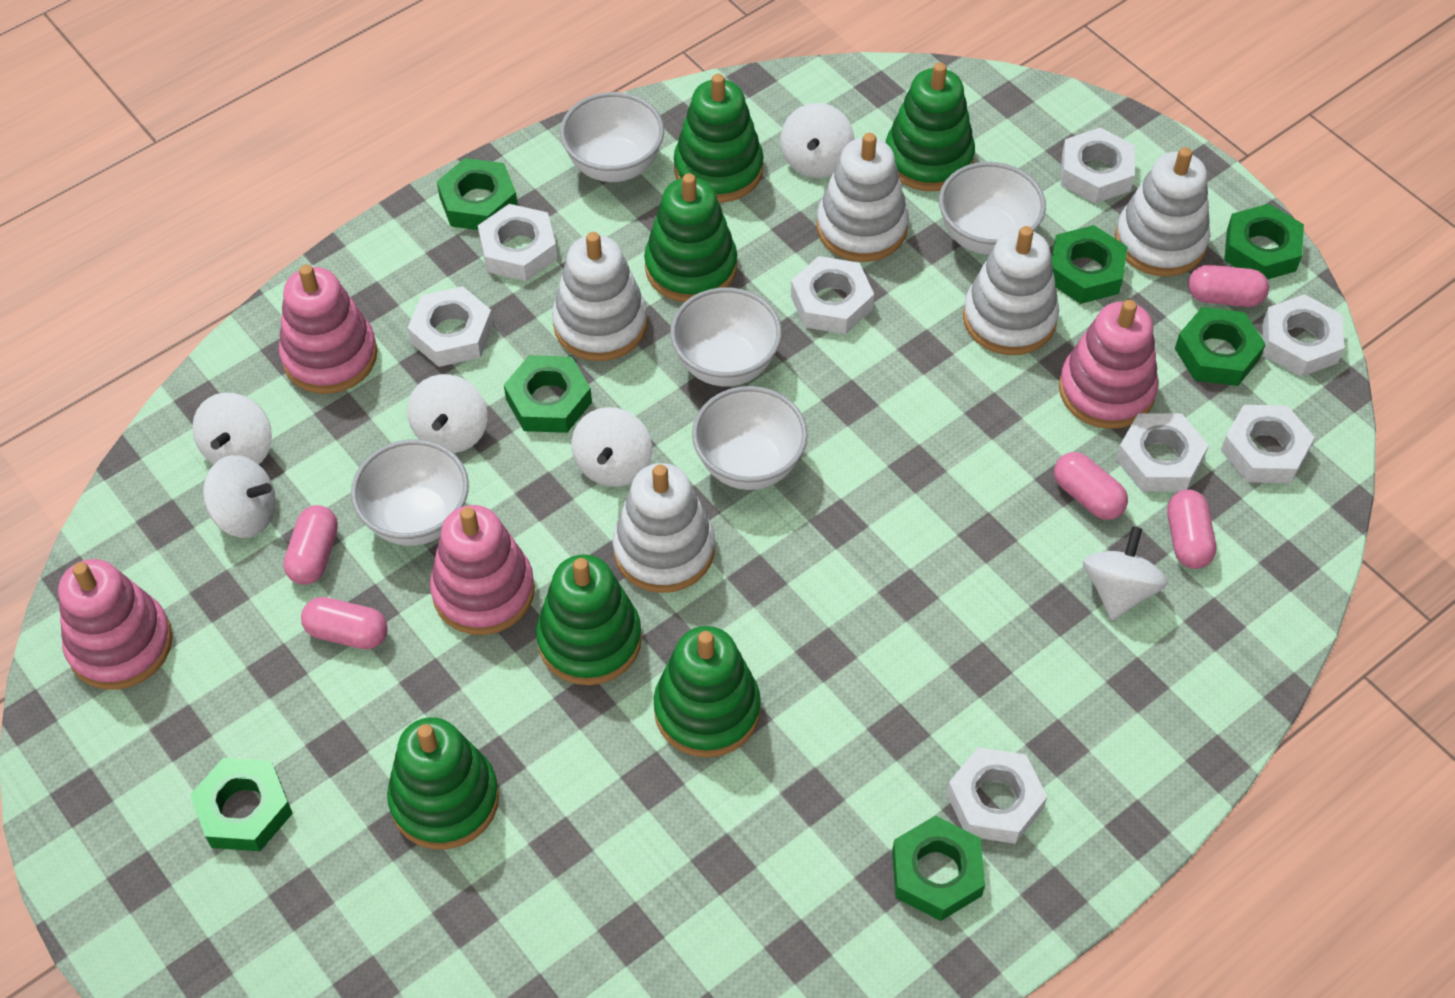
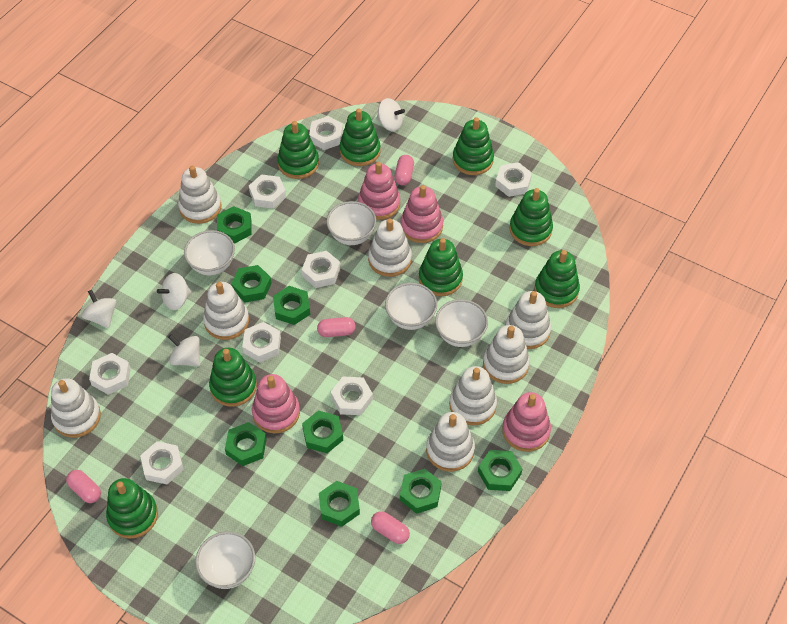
green nut: [190,758,293,851] [437,158,518,230] [504,355,592,433] [892,816,985,921] [1051,225,1127,304] [1175,307,1266,386] [1224,204,1304,279] = 7 -> [217,206,252,243] [225,422,267,466] [231,265,272,302] [273,286,310,325] [302,411,343,453] [319,481,360,527] [400,468,442,514] [478,450,522,491] = 8
green stacking toy: [387,717,499,849] [536,554,642,685] [644,173,737,302] [654,626,761,758] [674,74,764,203] [886,62,975,191] = 6 -> [106,478,158,539] [209,348,257,407] [277,121,319,179] [339,108,381,166] [419,238,463,296] [453,117,494,175] [509,188,553,246] [534,250,580,308] = 8
pink capsule: [284,505,338,585] [301,597,388,649] [1054,452,1128,520] [1167,489,1216,569] [1188,265,1269,307] = 5 -> [66,470,101,503] [317,317,356,337] [371,511,410,544] [394,155,414,185] = 4
white spinning top: [192,393,272,465] [203,455,276,538] [407,374,488,453] [572,407,652,487] [780,103,855,178] [1083,526,1168,620] = 6 -> [82,290,117,328] [157,273,191,310] [168,334,200,366] [376,98,405,131] = 4
white stacking toy: [552,232,648,361] [613,463,715,593] [817,133,909,262] [963,226,1059,355] [1115,147,1210,277] = 5 -> [51,378,101,438] [178,166,221,224] [203,282,249,340] [368,219,412,277] [426,412,475,472] [449,366,497,425] [483,325,530,384] [505,291,551,349] = 8

